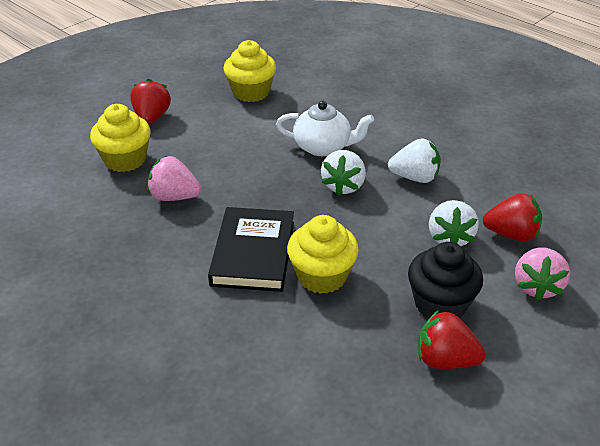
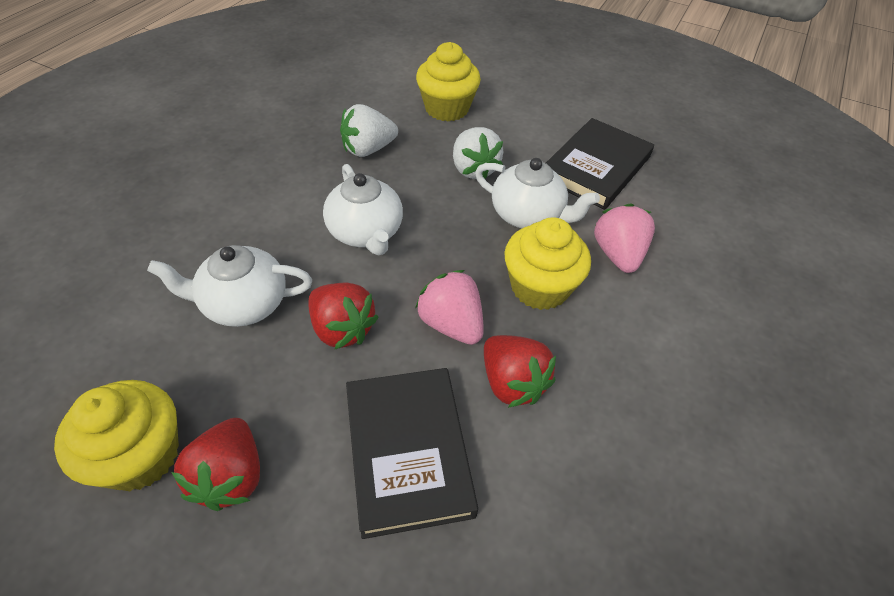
black book: [208,207,294,292] = 1 -> [346,368,478,539] [546,118,654,210] = 2
black cupcake: [408,242,483,319] = 1 -> none = 0
white strawberry: [321,150,366,196] [388,138,441,183] [429,200,479,246] = 3 -> [340,104,398,157] [453,127,503,179] = 2
white teapot: [276,101,374,156] = 1 -> [147,245,312,327] [323,164,403,255] [475,158,600,228] = 3

